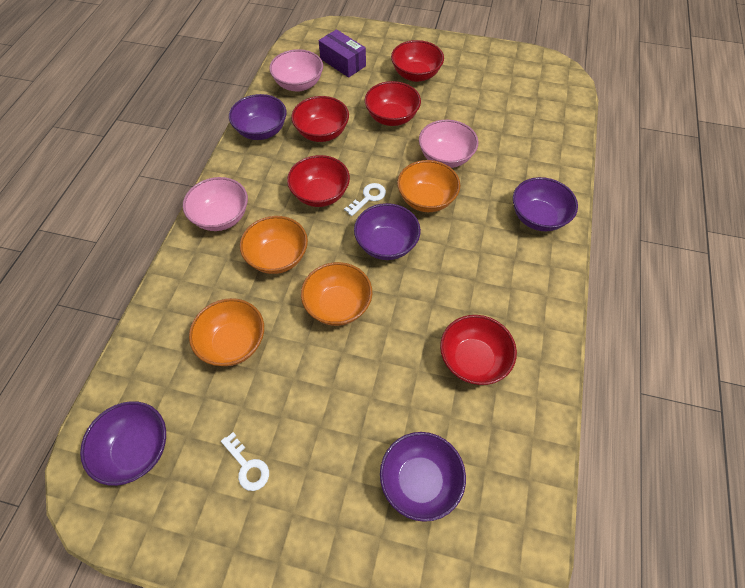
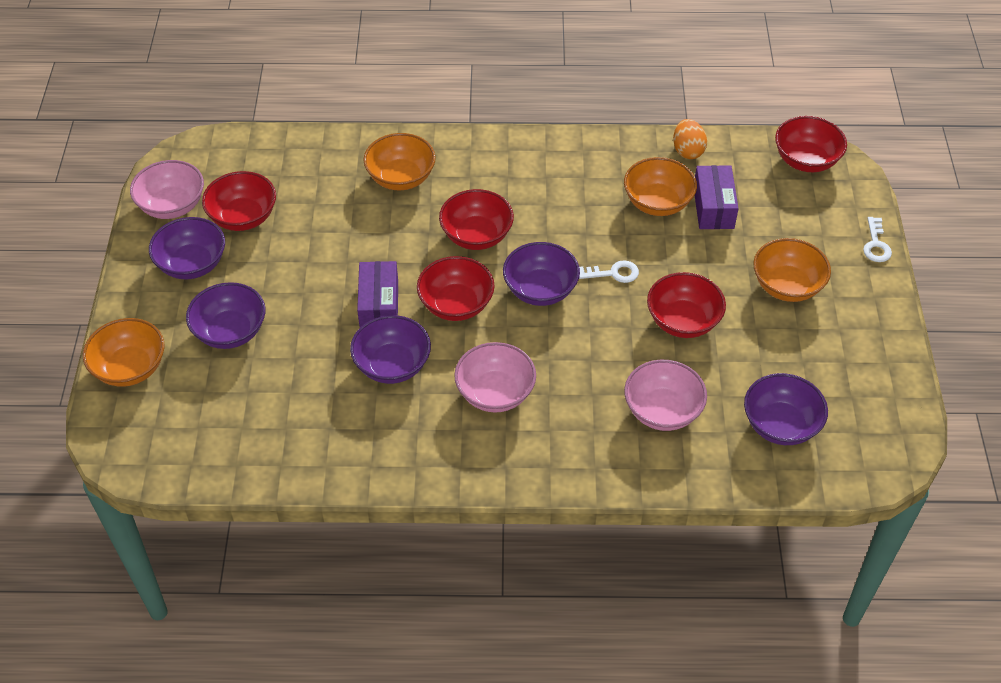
orange egg: none = 0 -> [673,119,707,159] = 1
purple box: [319,29,366,78] = 1 -> [357,261,398,327] [695,165,739,229] = 2

